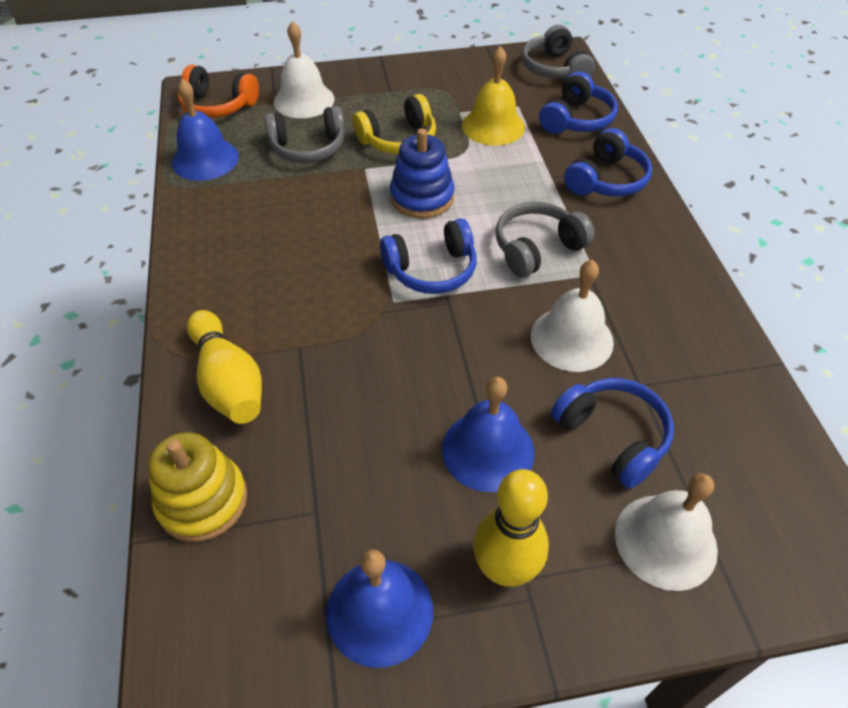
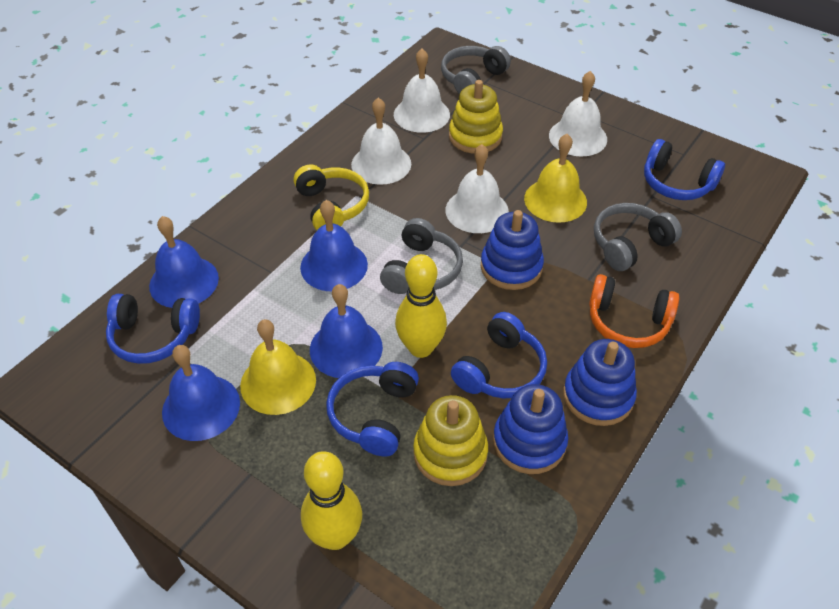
blue bell: [172,79,239,181] [326,550,433,668] [442,377,534,492] = 3 -> [149,216,219,308] [162,345,240,441] [300,200,368,291] [310,284,383,378] = 4
blue stacking toy: [390,129,455,219] = 1 -> [481,210,544,290] [493,384,568,474] [563,339,637,426] = 3
white bell: [274,21,335,118] [531,260,614,372] [615,473,718,591] = 3 -> [351,97,411,185] [394,49,450,133] [446,144,509,233] [549,71,607,157] = 4
yellow bell: [462,46,525,146] = 1 -> [240,319,316,415] [524,134,587,223] = 2
yellow stacking toy: [148,432,247,542] = 1 -> [413,395,488,486] [449,80,503,153] = 2

